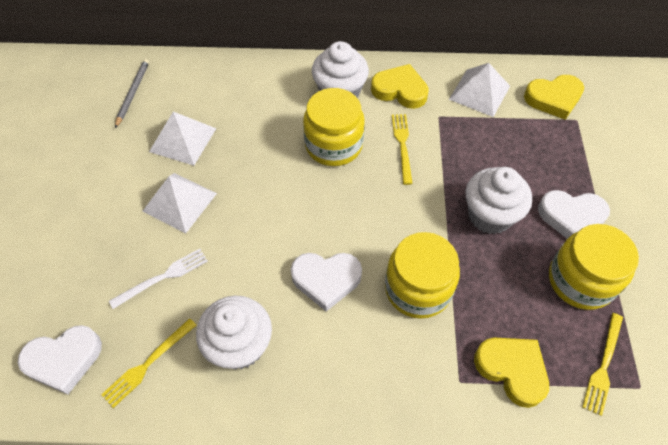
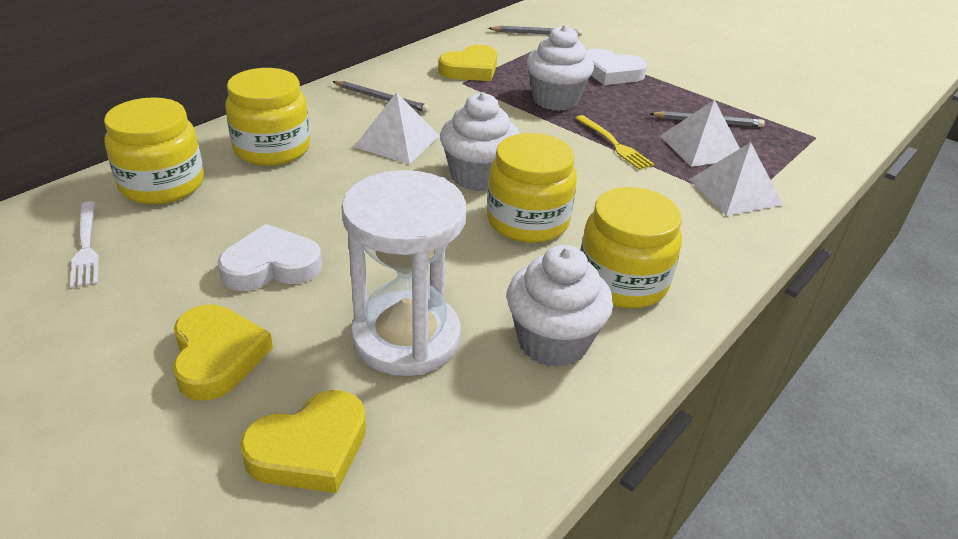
grey pencil: [115,59,149,128] = 1 -> [332,81,430,113] [488,26,582,36] [649,111,765,127] = 3
white heart: [18,325,102,395] [291,253,362,311] [538,190,610,239] = 3 -> [218,224,322,291] [586,49,647,85] = 2
white hourglass: none = 0 -> [341,170,467,376] = 1
yellow fork: [101,318,197,408] [392,114,413,185] [582,313,623,416] = 3 -> [575,115,654,170] = 1
yellow jar: [303,88,365,166] [385,232,460,319] [549,224,639,310] = 3 -> [104,97,204,204] [225,68,310,166] [487,133,577,243] [581,187,682,309] = 4

